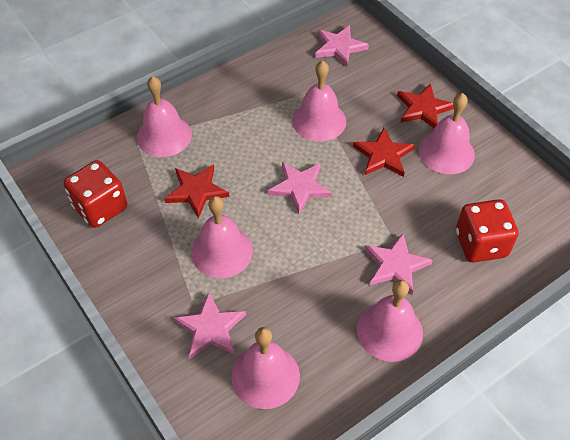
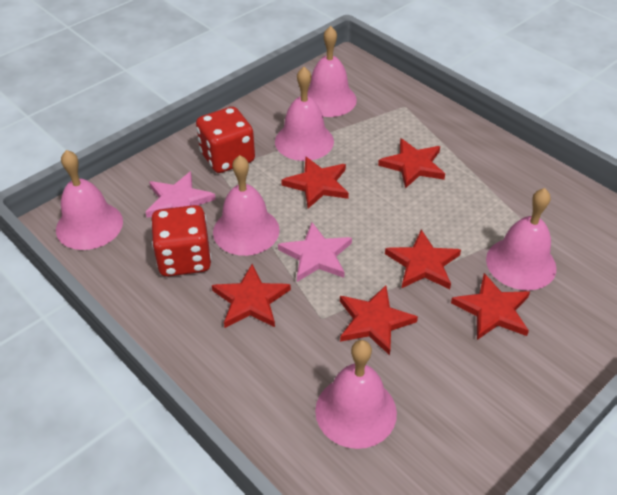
pink star: [174,292,246,359] [268,162,332,214] [315,25,369,67] [365,233,433,295] = 4 -> [146,171,216,218] [278,223,352,282] = 2
red star: [164,164,229,219] [353,127,415,177] [397,83,454,129] = 3 -> [212,264,291,328] [281,157,349,208] [340,285,418,355] [378,138,445,188] [385,230,461,289] [451,273,530,340] = 6

